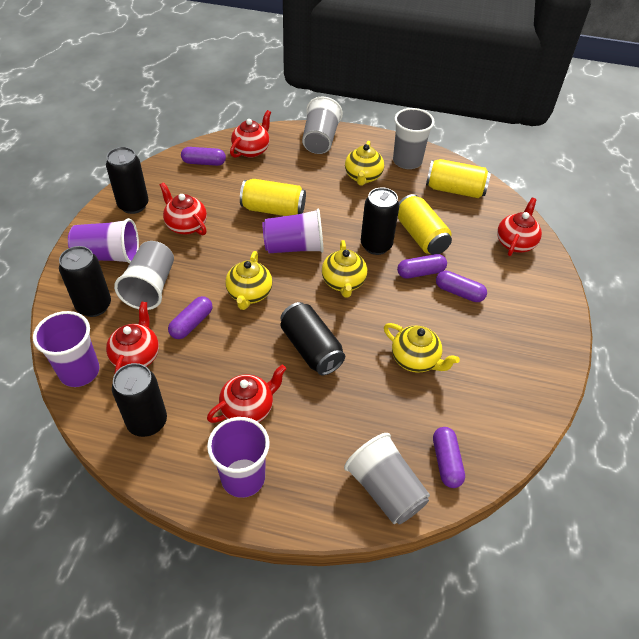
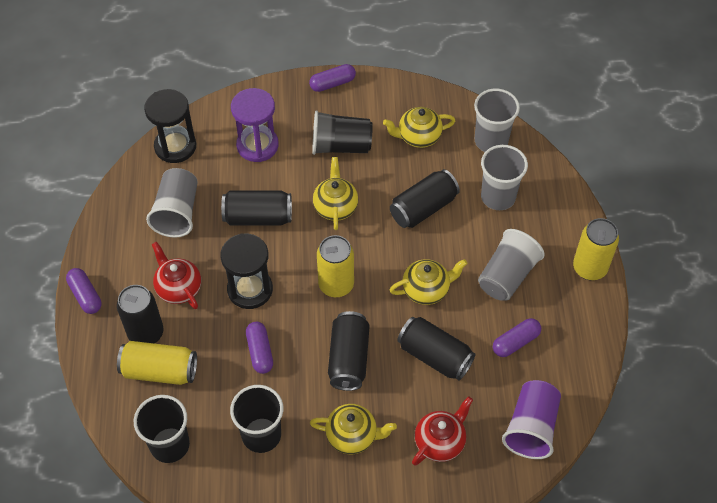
black cup: none = 0 -> [134,395,190,463] [230,385,283,453] [312,110,373,155] = 3
black hourglass: none = 0 -> [144,89,196,163] [220,233,273,309] = 2
purple capsule: [168,296,213,339] [181,147,226,166] [397,254,447,278] [433,427,465,488] [436,271,487,302] = 5 -> [66,268,102,314] [246,322,273,374] [309,64,356,92] [493,318,541,357] = 4
purple cup: [33,311,99,387] [68,218,139,263] [207,417,270,498] [262,209,324,253] = 4 -> [502,380,561,459] = 1
purple hourglass: none = 0 -> [231,88,279,162] = 1
red teapot: [106,301,159,375] [160,182,207,235] [207,365,286,423] [230,110,271,158] [497,198,542,256] = 5 -> [152,242,201,309] [412,396,473,466] = 2

